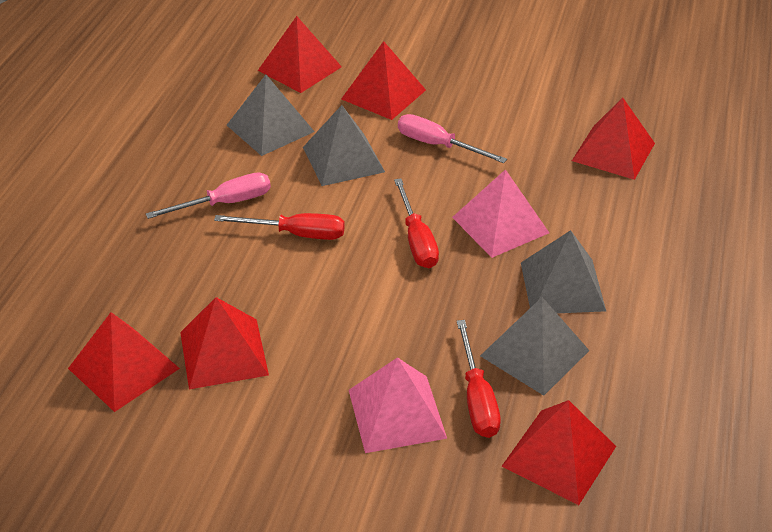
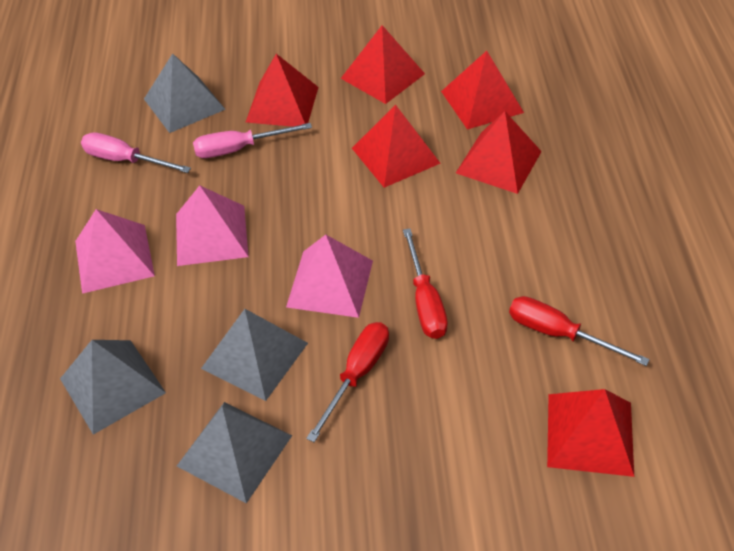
pink pyramid: [349,357,447,453] [452,169,549,258] = 2 -> [75,209,155,294] [176,185,248,266] [286,235,373,318] = 3

